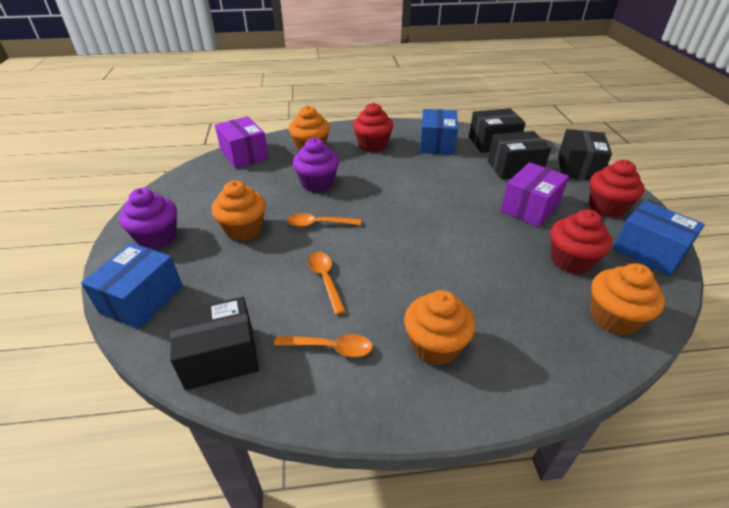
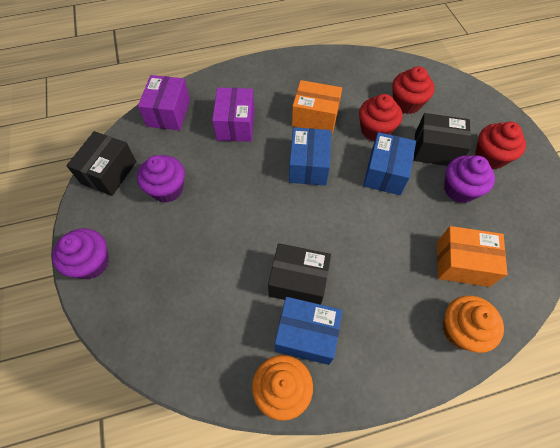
black box: [170,297,259,390] [469,108,526,153] [488,131,551,180] [558,129,612,180] = 4 -> [66,131,137,196] [268,243,331,305] [414,113,471,166] = 3
orange box: none = 0 -> [292,80,342,134] [437,226,507,287] = 2
orange cupcake: [211,180,266,241] [289,105,330,152] [404,290,475,365] [590,263,665,335] = 4 -> [252,355,313,421] [443,296,504,353] = 2
orange spoon: [274,334,373,357] [287,213,361,227] [308,252,346,315] = 3 -> none = 0
purple cupcake: [119,188,177,249] [293,138,339,192] = 2 -> [52,228,109,279] [137,155,185,203] [444,156,495,203] = 3

